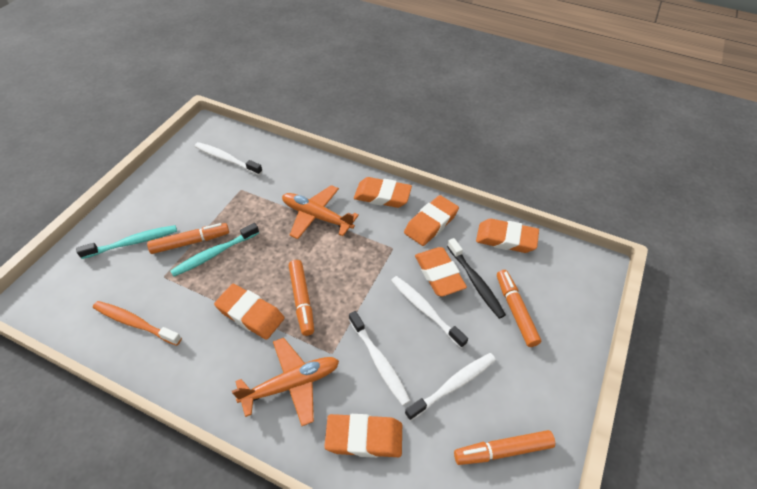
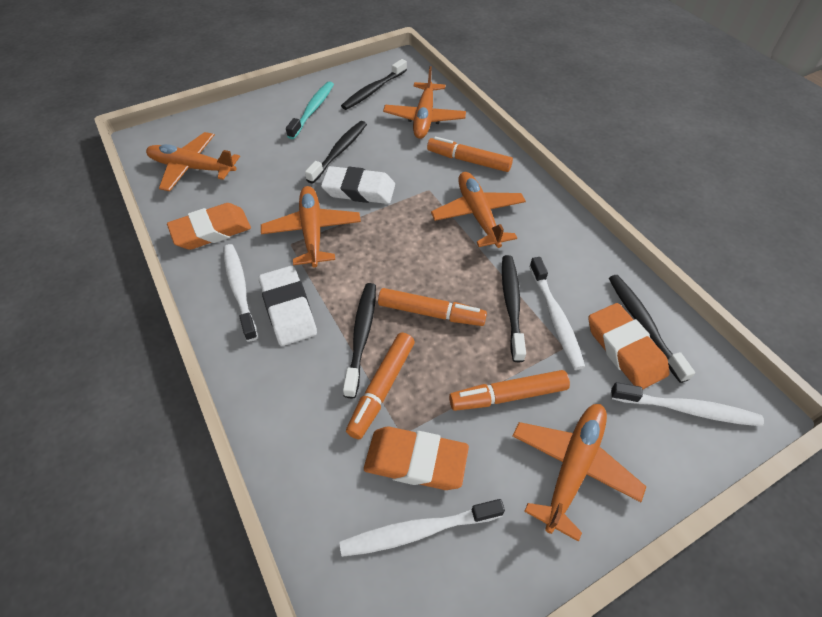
black toothbrush: [447,238,506,319] = 1 -> [305,121,367,184] [341,59,407,110] [343,283,376,398] [502,255,526,362] [609,275,695,383] = 5
orange eraser: [214,284,284,340] [324,414,402,458] [354,177,412,208] [404,195,459,246] [415,247,467,297] [476,218,539,253] = 6 -> [167,203,251,250] [364,427,469,490] [588,303,670,390] = 3
orange plane: [232,338,339,426] [282,185,359,239] = 2 -> [146,132,240,191] [261,186,361,268] [383,66,466,139] [431,172,526,248] [512,404,646,542] = 5
orange toothbrush: [93,301,182,346] = 1 -> none = 0
turquoise toothbrush: [76,225,177,259] [170,223,259,277] = 2 -> [286,81,334,139] = 1
white eraser: none = 0 -> [259,266,317,346] [321,166,395,204] = 2

